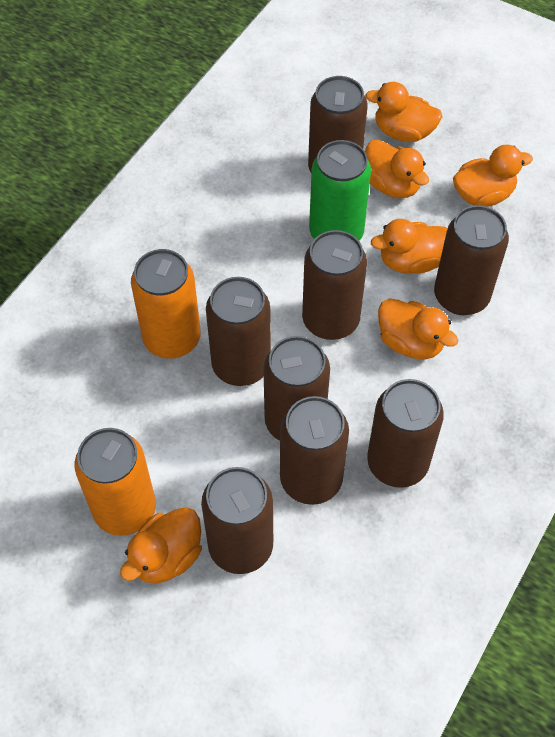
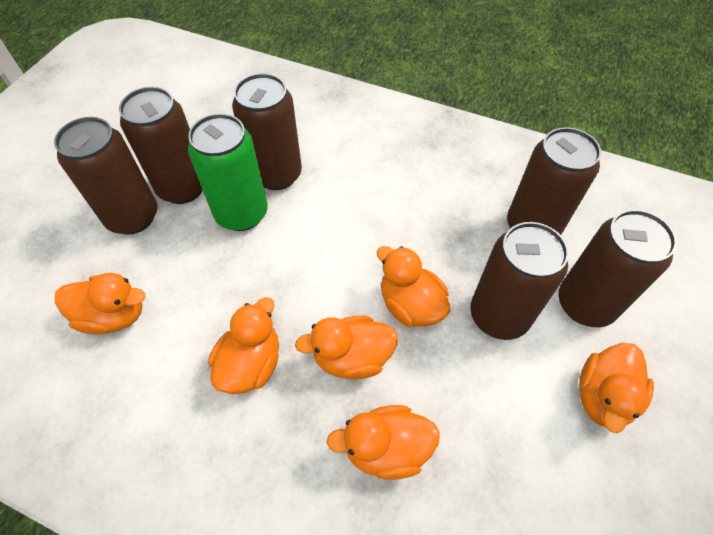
brown can: [201,467,273,574] [206,277,271,386] [263,336,330,441] [280,396,349,505] [302,230,367,340] [308,76,368,172] [367,379,444,488] [434,205,509,315] = 8 -> [54,117,157,235] [119,87,203,204] [232,73,302,190] [470,222,569,340] [507,127,601,235] [558,209,677,327] = 6
orange can: [75,428,156,536] [131,249,201,358] = 2 -> none = 0

